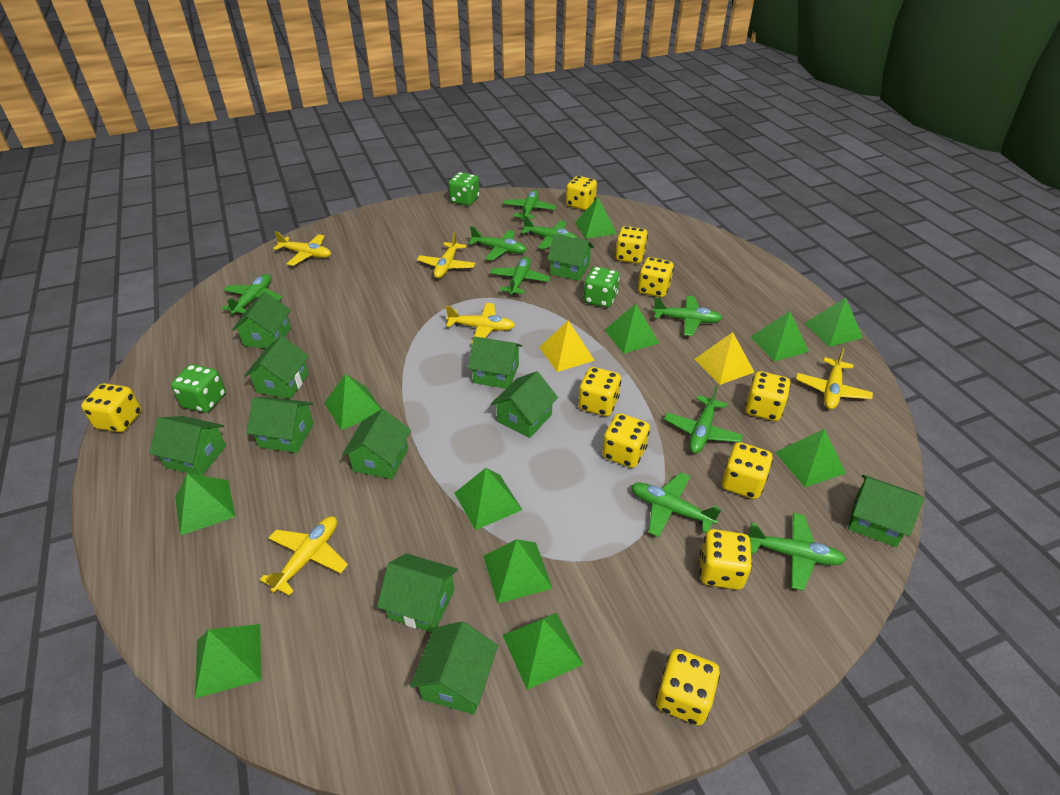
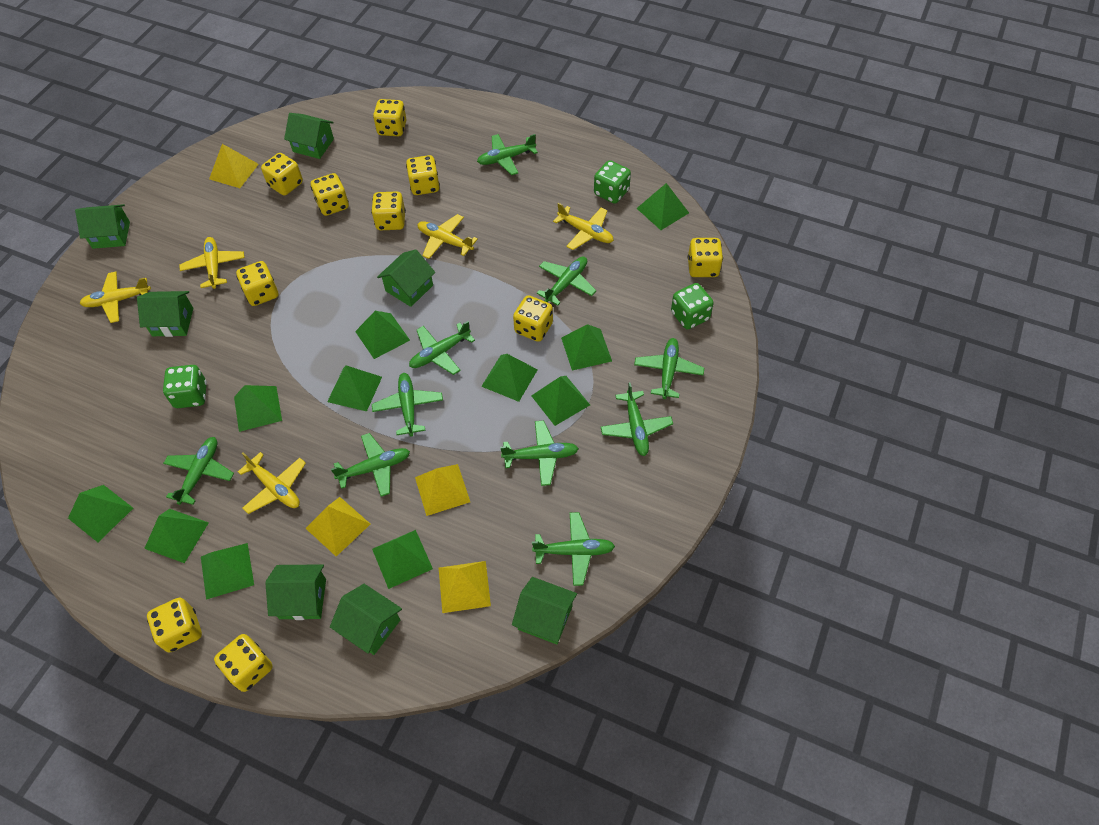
green house: [149,416,226,476] [232,292,291,349] [244,336,309,399] [247,397,314,453] [342,409,411,479] [377,553,458,633] [410,621,498,715] [468,337,522,389] [491,371,558,438] [547,234,594,281] [848,475,924,547] = 11 -> [75,204,130,249] [137,291,193,337] [265,564,326,620] [284,113,334,159] [330,584,402,655] [377,249,435,307] [512,577,577,644] = 7
green plane: [222,274,283,314] [468,226,527,261] [490,256,550,295] [503,190,556,220] [521,216,578,250] [631,472,721,537] [653,295,722,336] [664,386,743,454] [748,513,846,591] = 9 -> [163,437,234,505] [331,433,410,497] [372,373,443,436] [409,321,475,375] [477,134,538,175] [500,420,579,486] [532,512,615,586] [537,256,596,306] [601,382,673,456] [634,338,704,399] = 10
yellow pyramid: [539,320,595,372] [695,332,754,385] = 2 -> [209,144,259,188] [305,497,370,557] [415,464,470,516] [439,561,491,613] = 4

